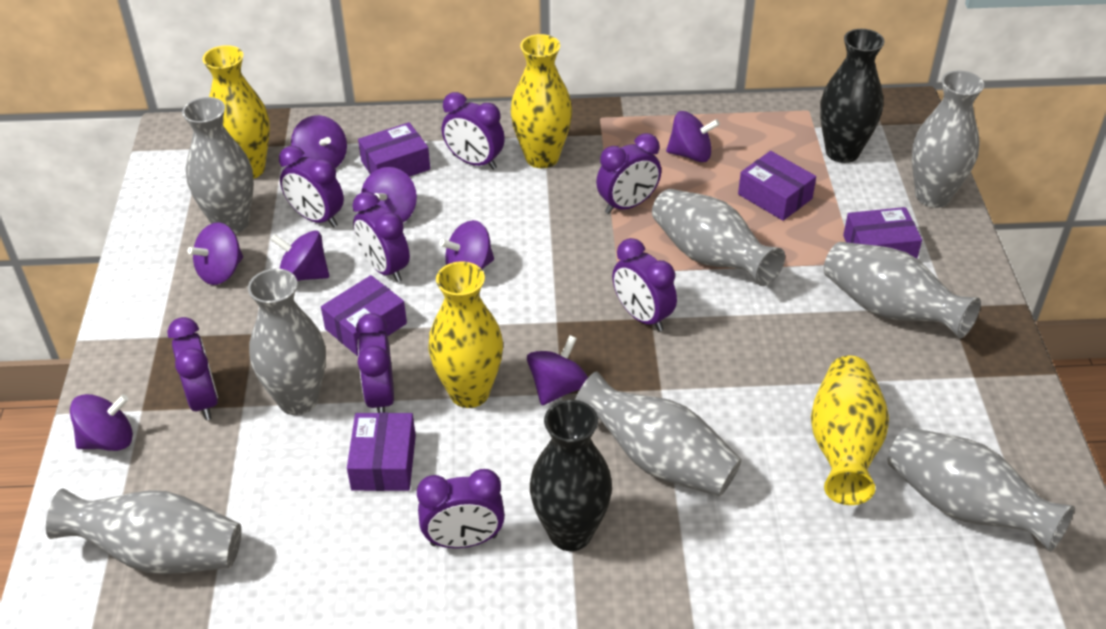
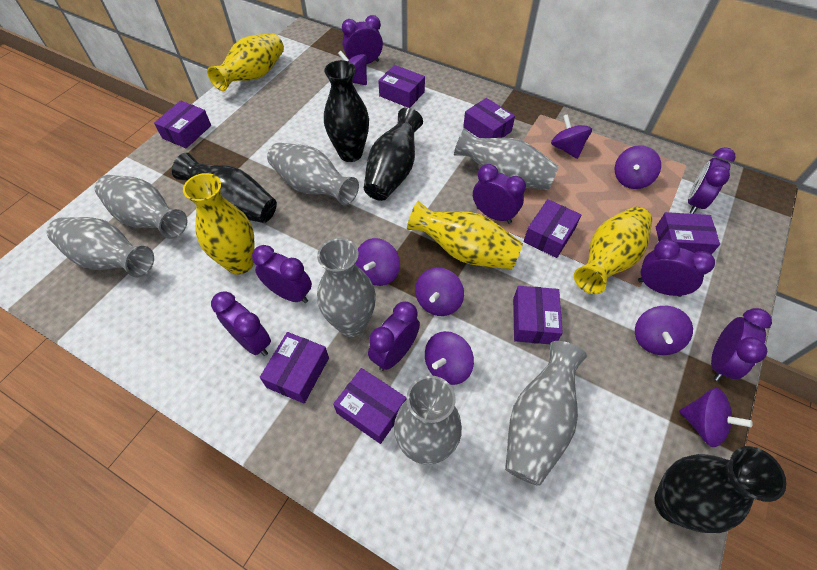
black vase: [530,400,612,551] [820,29,884,163] = 2 -> [172,153,277,223] [324,60,369,162] [364,108,423,201] [654,446,786,533] = 4
grey vase: [46,488,241,574] [182,97,254,234] [248,268,326,415] [575,371,742,496] [652,189,785,286] [823,242,981,338] [887,427,1074,552] [912,70,984,208] = 8 -> [47,217,154,277] [95,175,188,239] [267,143,359,205] [317,238,376,337] [394,375,462,465] [454,128,559,190] [505,341,587,486] = 7
purple box: [321,275,407,356] [347,412,416,491] [358,122,430,177] [738,151,816,221] [843,207,922,258] = 5 -> [154,101,211,148] [260,332,329,403] [333,368,407,444] [378,65,425,108] [463,98,515,138] [513,286,563,344] [524,199,581,258] [656,212,720,255] = 8

